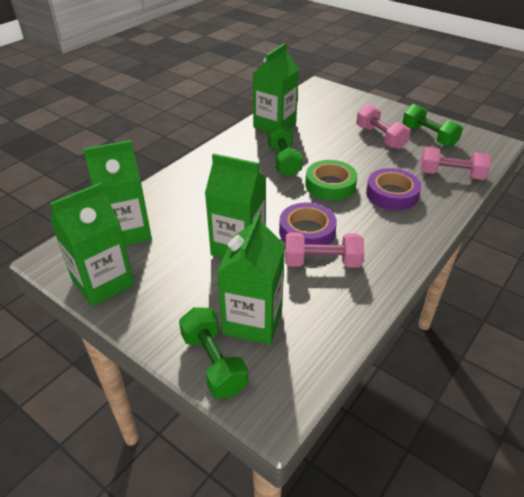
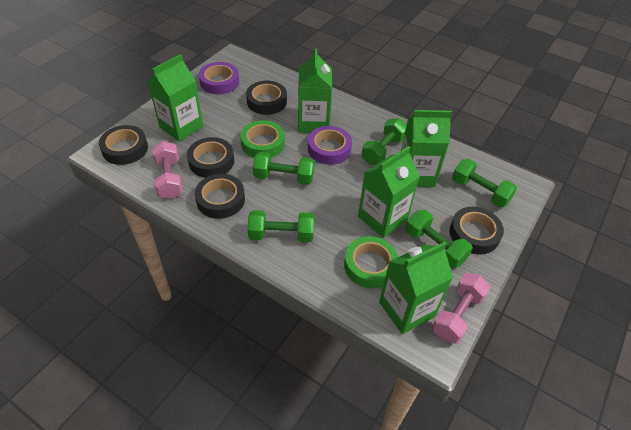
black tape: none = 0 -> [99,125,148,165] [187,137,234,178] [195,174,245,219] [246,81,287,115] [449,207,504,255] = 5
green dumbbell: [179,307,248,399] [268,124,303,177] [402,104,463,147] = 3 -> [248,210,314,242] [253,152,315,185] [361,118,407,165] [405,210,473,268] [452,159,517,207] = 5
green tape: [305,160,358,201] = 1 -> [240,120,285,158] [344,236,398,288] = 2
pink dumbbell: [285,233,364,268] [356,104,411,149] [420,147,491,180] = 3 -> [152,141,183,199] [432,273,490,344] = 2

